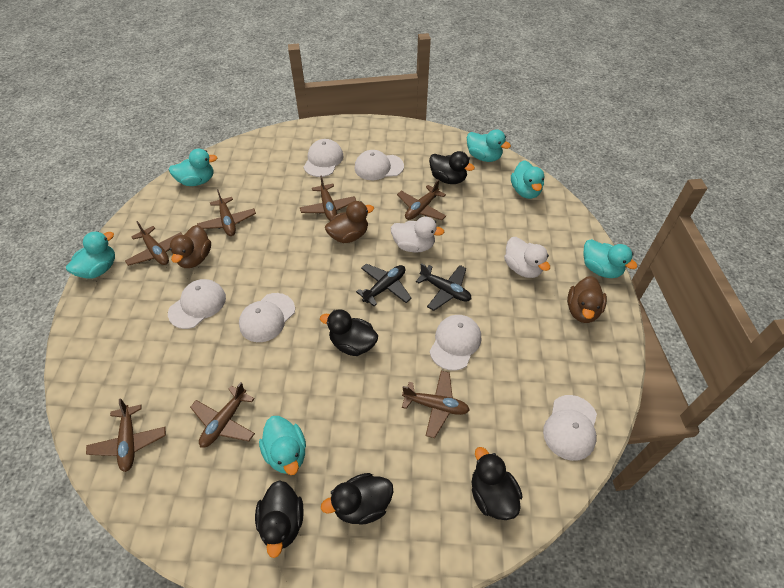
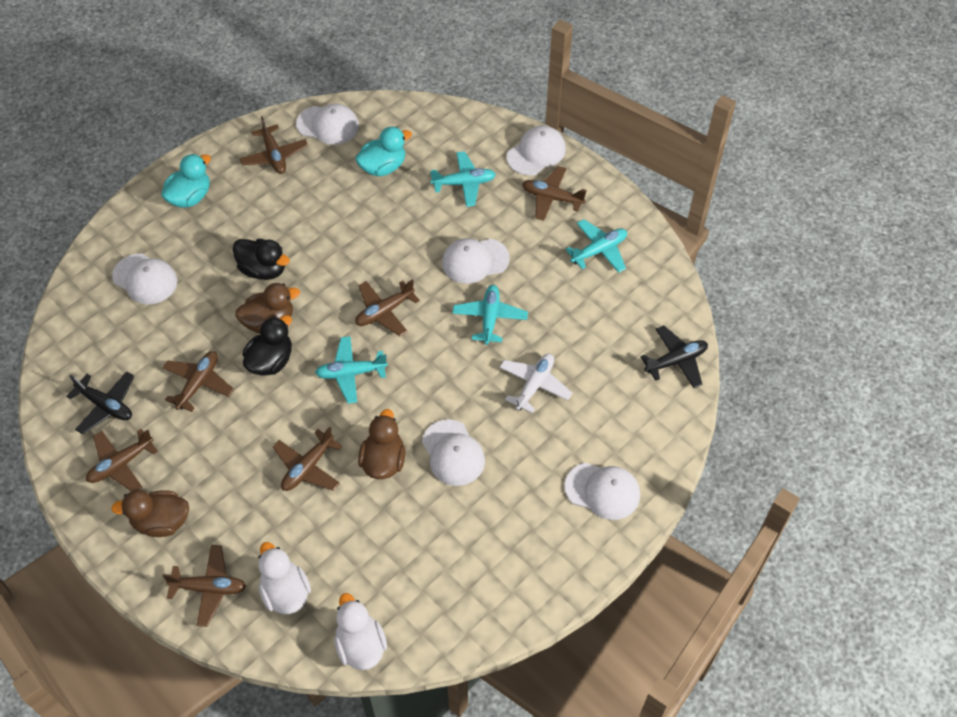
black duck: [255,480,304,558] [320,309,378,356] [321,473,393,525] [429,151,475,184] [472,447,522,520] = 5 -> [233,239,290,280] [243,315,292,376] = 2
turquoise duck: [66,231,115,279] [169,149,218,186] [259,416,306,475] [467,129,511,162] [511,160,544,199] [583,239,637,278] = 6 -> [161,154,211,208] [355,127,412,176] = 2
turquoise plane: none = 0 -> [315,336,388,404] [430,151,496,207] [452,285,528,345] [565,219,627,273] = 4
white plane: none = 0 -> [500,354,572,414] = 1

